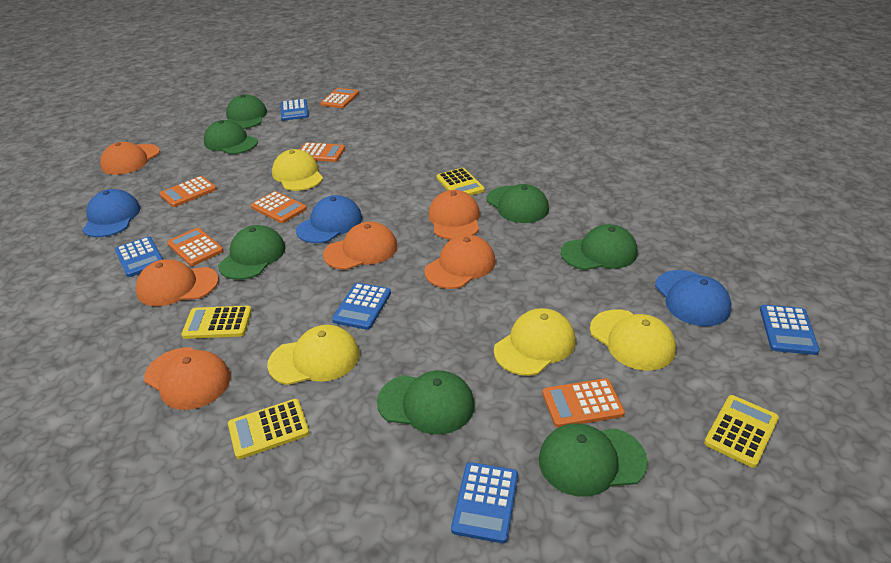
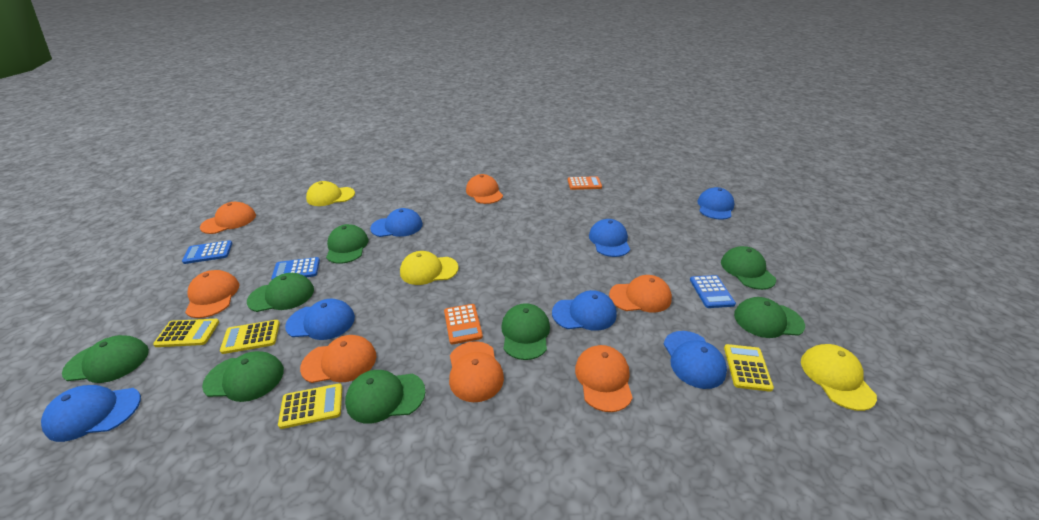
blue calculator: [115,237,163,277] [280,99,309,121] [332,283,391,330] [451,462,518,543] [760,305,820,355] = 5 -> [182,240,232,264] [271,257,320,280] [690,275,736,308] = 3
blue cap: [82,189,140,237] [296,195,362,243] [655,270,732,326] = 3 -> [41,385,141,442] [285,298,355,340] [370,208,423,237] [552,290,617,331] [589,219,630,257] [664,331,727,389] [698,187,735,220] = 7
green cap: [204,120,258,154] [218,225,286,280] [226,95,267,129] [377,370,475,435] [486,184,549,223] [539,423,648,497] [561,224,638,270] = 7 -> [62,335,149,383] [202,351,284,402] [247,273,314,312] [326,224,368,264] [345,370,425,424] [501,303,550,360] [721,246,776,290] [734,297,805,338] = 8
orange calculator: [159,176,217,207] [167,228,224,266] [251,191,307,223] [300,142,345,162] [321,88,359,108] [542,378,625,428] = 6 -> [444,304,483,344] [568,176,602,190] = 2
orange cap: [100,142,160,175] [136,259,219,306] [144,347,231,410] [323,222,397,270] [424,235,496,289] [428,190,480,240] = 6 -> [185,270,239,318] [200,202,256,234] [300,335,376,383] [449,341,504,402] [466,174,503,204] [575,345,633,412] [609,275,672,313] = 7
yellow cap: [267,325,360,385] [272,149,323,191] [494,308,575,376] [590,310,676,371] = 4 -> [306,181,355,206] [400,251,458,285] [801,344,877,411] = 3

